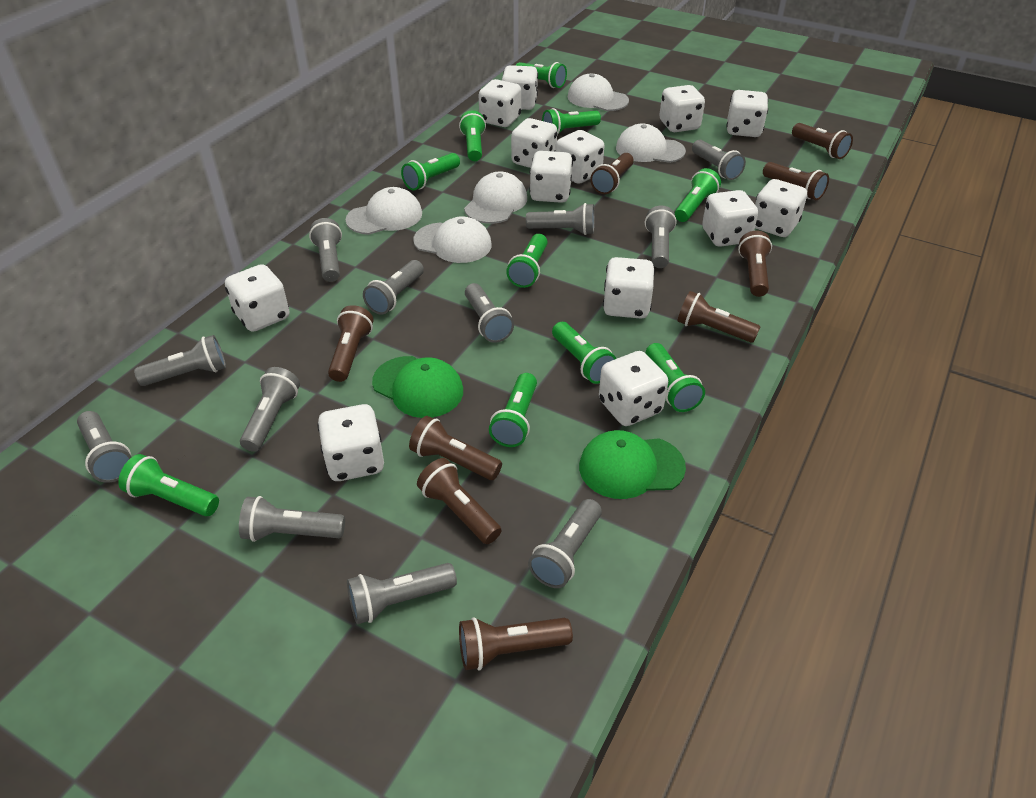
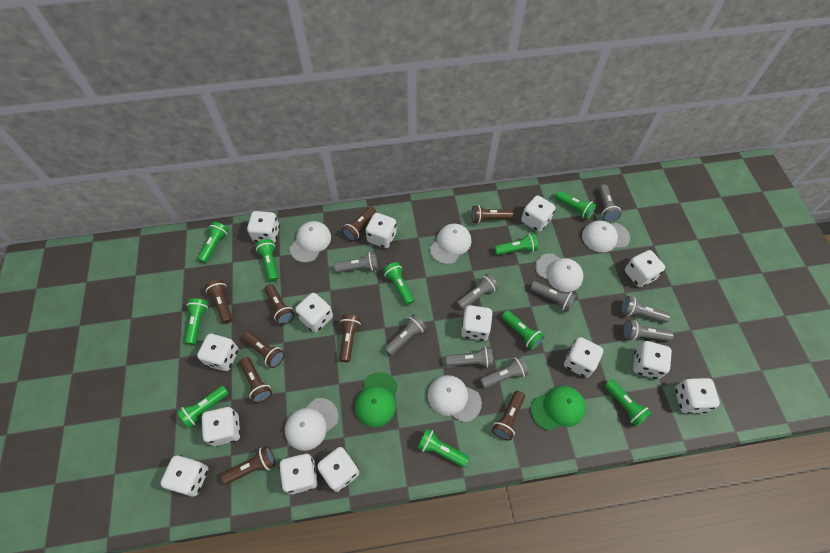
grey flashlight: [77,411,131,483] [134,335,226,386] [239,496,345,542] [240,367,300,452] [309,218,342,282] [347,563,457,624] [363,260,424,315] [465,283,514,343] [526,203,595,235] [528,499,602,588] [645,206,677,268] [692,140,746,180] = 12 -> [334,252,378,273] [384,314,427,355] [446,347,493,368] [457,274,499,310] [480,356,529,389] [530,281,576,312] [598,184,621,222] [621,296,671,323] [623,320,674,341] = 9
white cap: [346,187,422,235] [413,216,492,263] [464,171,527,224] [568,74,629,111] [616,124,686,163] = 5 -> [285,398,338,451] [290,221,331,263] [428,375,482,423] [430,224,471,264] [535,253,584,292] [582,221,630,252] = 6
white dice: [225,264,290,332] [317,404,384,481] [479,79,521,127] [502,65,538,110] [511,118,557,168] [529,151,573,203] [555,130,604,184] [599,351,668,426] [603,257,655,318] [659,85,705,132] [702,190,758,247] [726,90,768,137] [755,179,807,237] = 13 -> [160,455,208,497] [197,334,239,371] [201,407,241,446] [247,211,280,243] [279,453,318,494] [295,293,333,332] [317,447,359,492] [365,213,397,248] [461,305,493,341] [521,195,556,232] [564,337,603,378] [625,250,665,287] [633,341,672,379] [675,378,720,414] = 14

